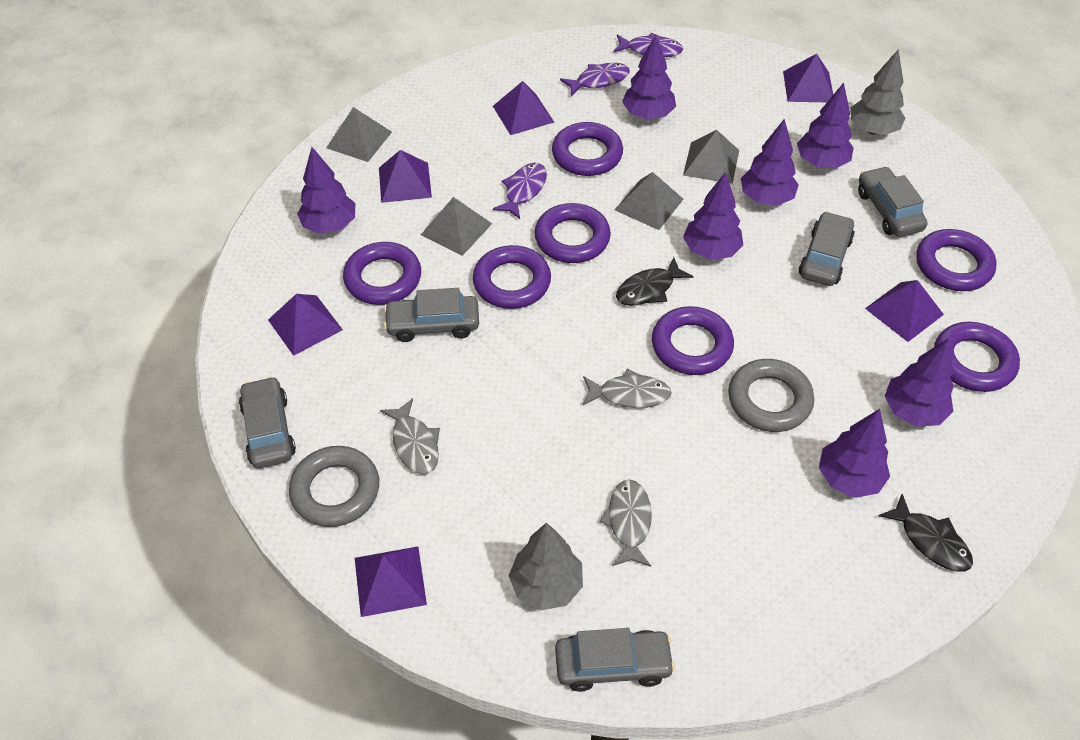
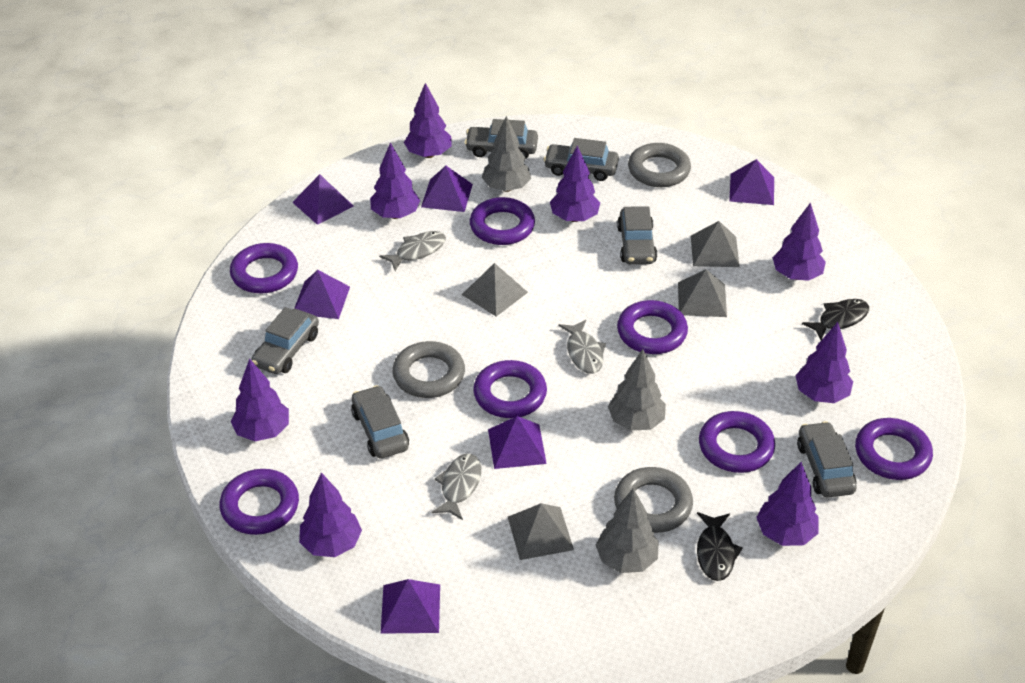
grey car: [239,376,296,468] [384,288,479,342] [555,628,675,692] [798,211,855,286] [858,166,927,237] = 5 -> [251,307,319,374] [351,385,409,458] [465,119,538,159] [544,138,619,181] [617,206,657,264] [797,421,857,498] = 6
grey ring: [289,446,379,527] [728,359,814,432] = 2 -> [392,341,465,398] [614,467,693,533] [628,143,691,187] = 3
grey tree: [509,522,583,610] [850,49,906,135] = 2 -> [482,116,531,192] [596,488,659,573] [608,349,666,431] = 3
purple fish: [493,163,547,219] [560,63,630,97] [613,33,683,57] = 3 -> none = 0
purple tree: [297,147,355,234] [622,35,676,119] [683,172,743,260] [741,119,799,206] [797,82,854,168] [819,409,890,498] [885,338,954,427] = 7 -> [231,358,289,441] [299,472,362,557] [370,142,420,219] [404,83,451,158] [550,146,600,222] [756,462,819,546] [773,202,826,281] [795,322,853,403] = 8

